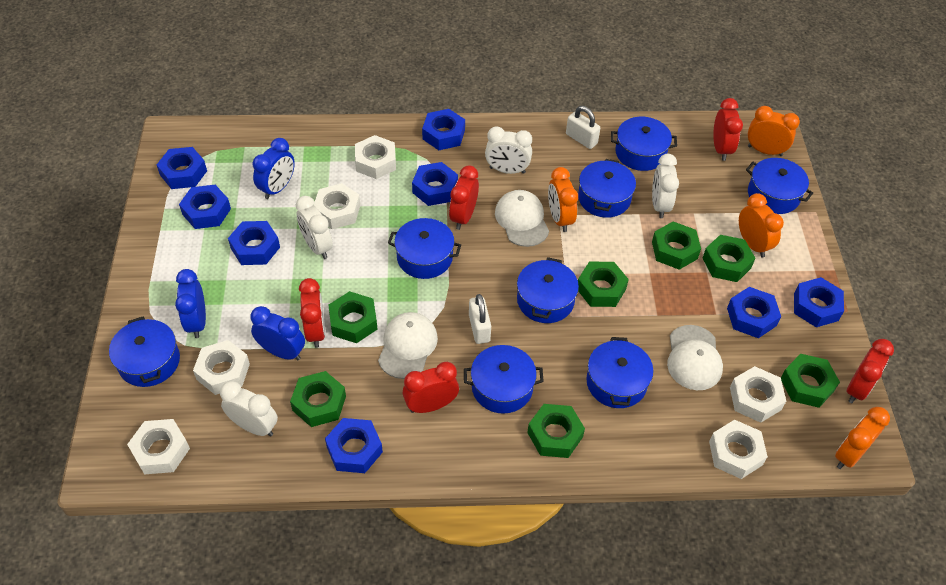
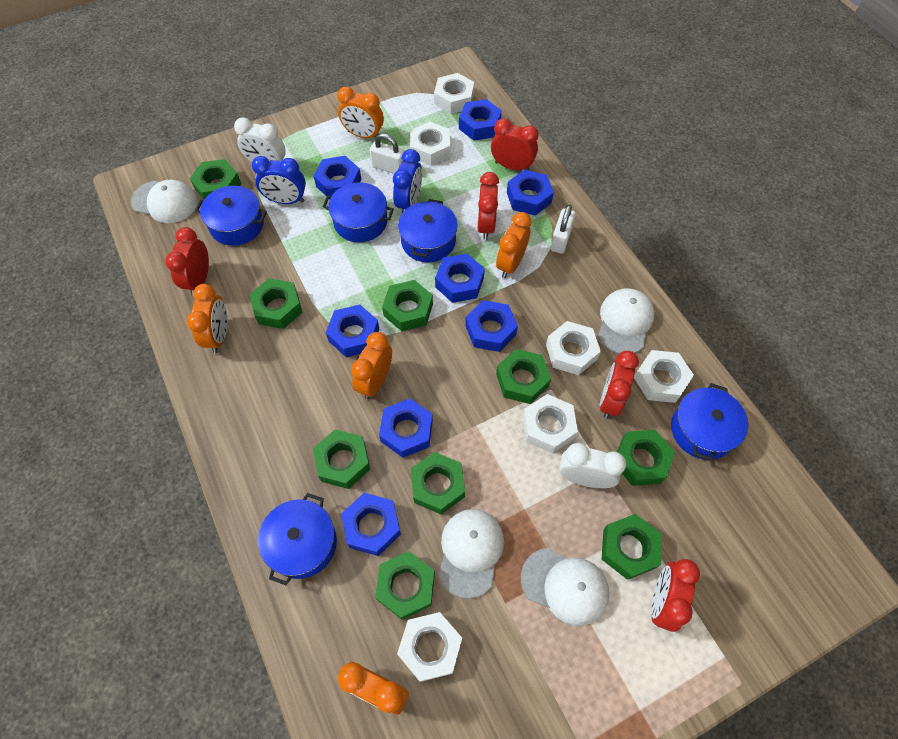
blue clock: [175,269,206,338] [250,306,305,360] [253,138,295,199] = 3 -> [252,156,306,204] [393,149,422,213] = 2
blue pot: [109,316,180,387] [388,218,461,279] [464,345,544,414] [517,257,579,323] [578,159,636,218] [586,337,653,408] [611,117,677,171] [746,158,813,214] = 8 -> [195,186,267,246] [258,493,337,585] [323,182,394,242] [398,199,458,263] [671,383,748,461] = 5
green nut: [290,371,346,427] [328,291,378,343] [527,404,585,458] [578,262,629,307] [652,221,701,270] [702,235,755,282] [781,354,840,408] = 7 -> [190,159,241,199] [249,278,303,329] [313,429,370,489] [375,551,435,620] [382,280,433,331] [411,452,465,514] [496,349,551,404] [602,514,662,580] [617,430,675,486] = 9
orange clock: [548,167,578,232] [739,193,784,257] [748,106,800,156] [835,407,890,469] = 4 -> [187,284,228,353] [337,86,384,138] [338,662,409,715] [351,332,392,399] [496,212,531,278] = 5
white cap: [378,312,438,379] [495,190,549,247] [667,325,723,390] = 3 -> [131,180,197,223] [438,509,504,599] [521,548,609,626] [598,288,654,354] = 4
white clock: [220,381,278,436] [296,196,333,259] [485,126,532,174] [652,154,679,218] = 4 -> [234,117,286,162] [559,443,626,488] = 2

